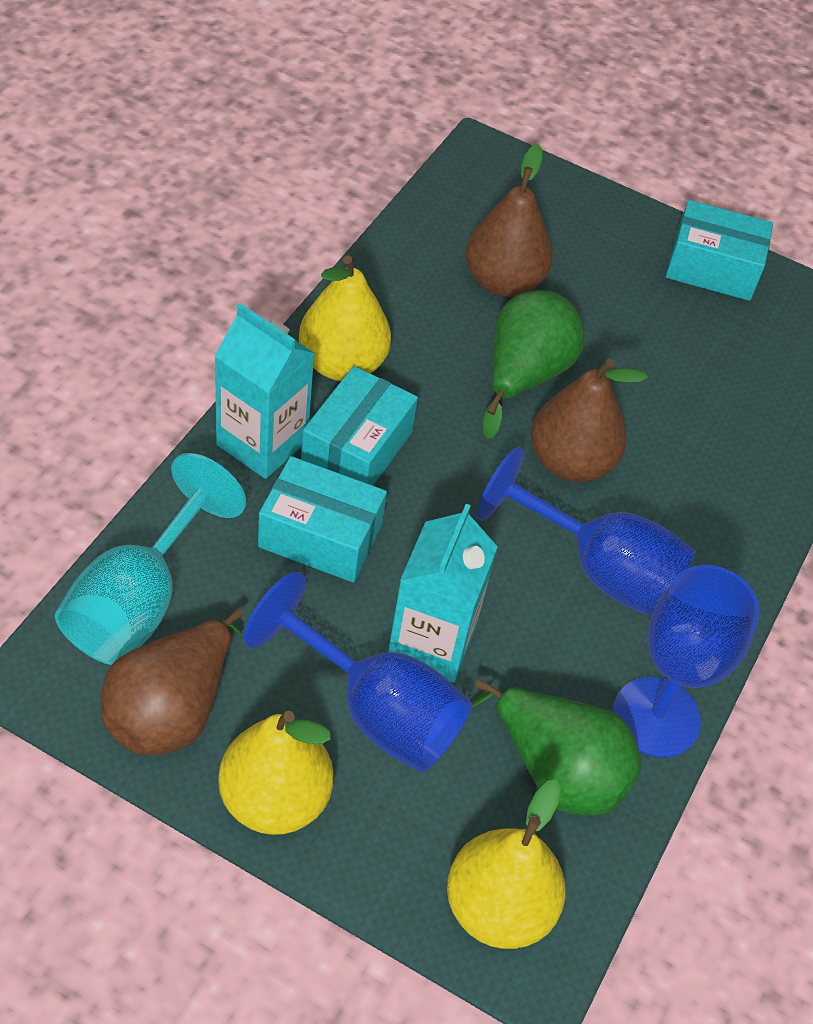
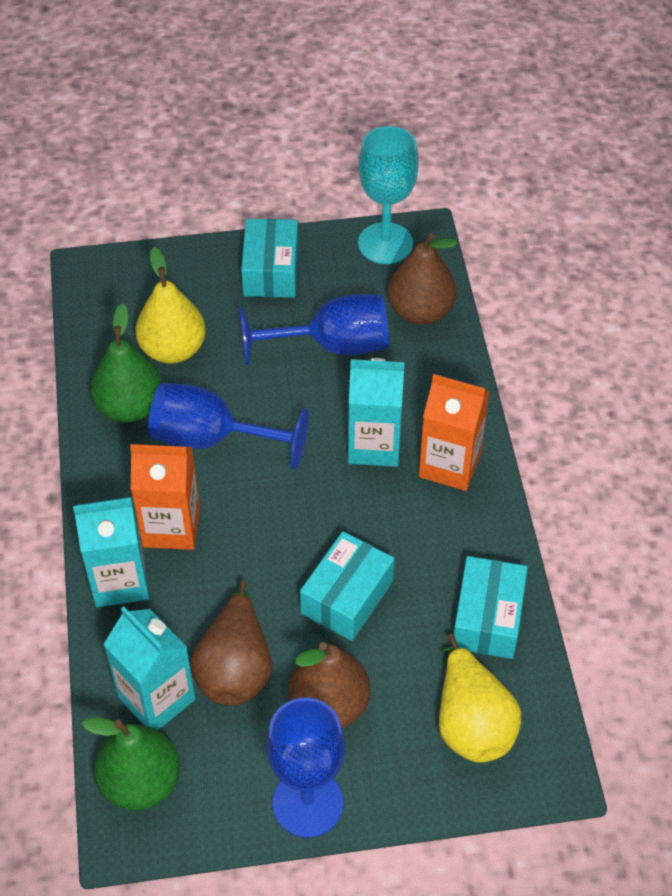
orange carton: none = 0 -> [130,444,200,550] [419,374,490,491] = 2
turquoise carton: [215,303,315,479] [388,504,498,683] = 2 -> [73,497,149,607] [103,606,195,730] [348,358,405,467] = 3
yellow pear: [218,711,334,835] [299,255,391,381] [447,779,566,949] = 3 -> [136,247,206,363] [439,634,521,763] = 2

